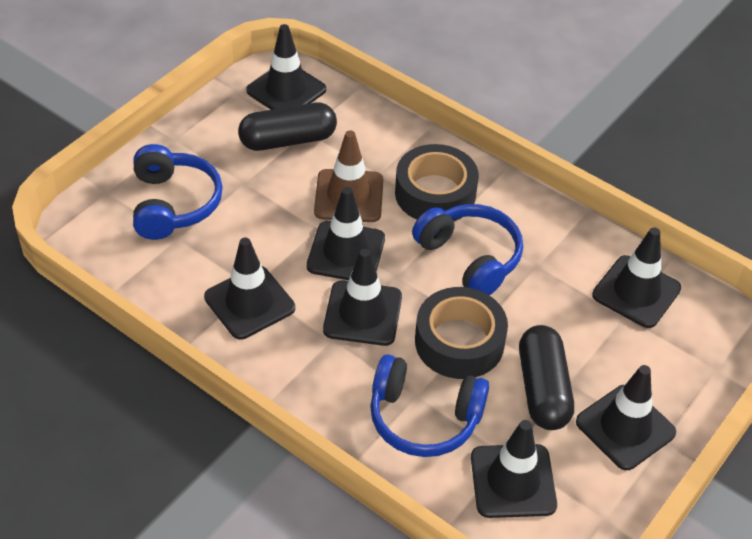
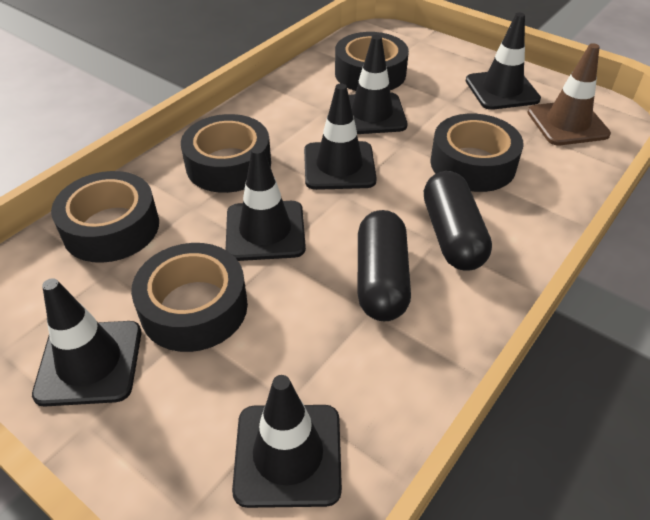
black tape: [395,144,479,221] [415,287,508,379] = 2 -> [51,171,159,263] [131,243,248,352] [181,114,271,193] [335,32,409,91] [430,114,524,192] = 5
black traffic cone: [204,238,295,340] [246,24,326,110] [307,187,385,280] [323,249,402,346] [471,420,557,518] [576,365,676,470] [592,227,681,328] = 7 -> [32,278,142,407] [226,146,306,261] [232,375,342,508] [304,84,377,190] [349,35,407,134] [466,12,541,110] = 6
blue headphones: [133,144,223,240] [370,355,489,457] [412,204,523,295] = 3 -> none = 0

